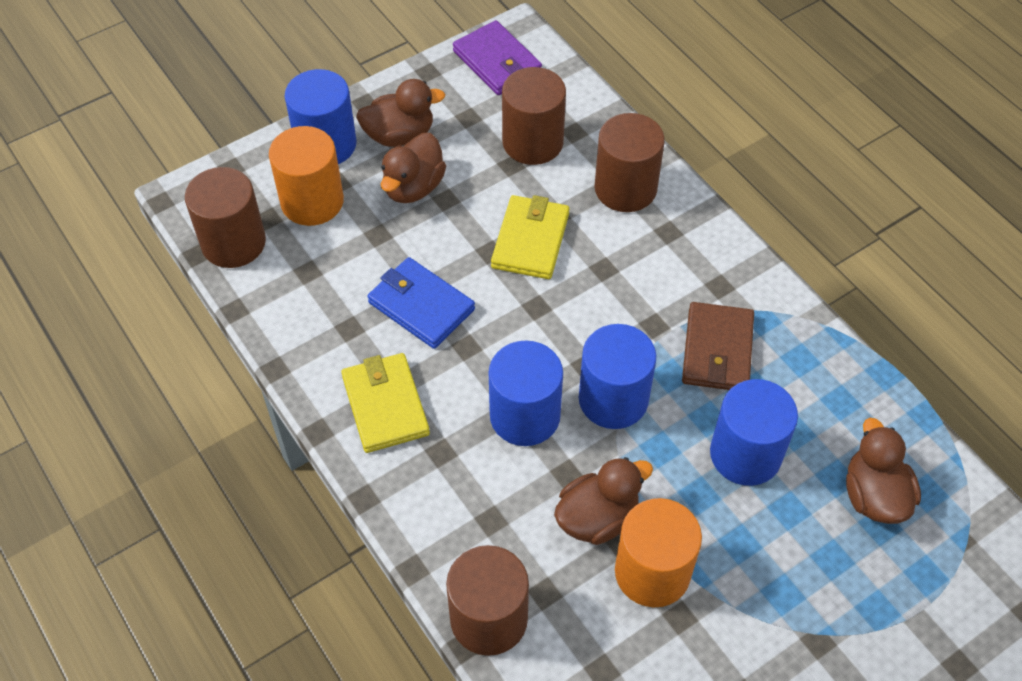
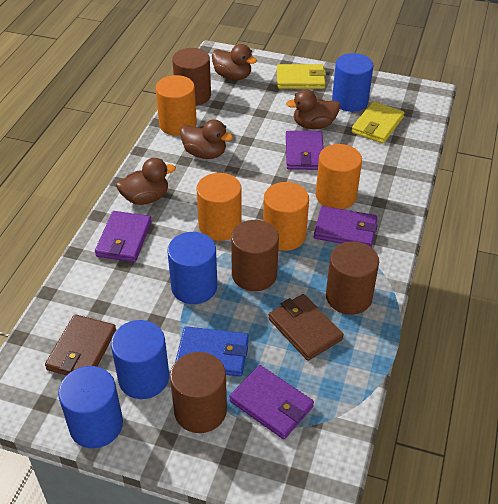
brown wallet: [682,302,754,390] = 1 -> [45,314,116,376] [269,294,344,361] = 2
orange cylinder: [269,126,344,226] [615,498,702,607] = 2 -> [156,75,197,136] [197,173,242,241] [263,182,309,251] [316,144,362,209] = 4
purple wallet: [453,20,542,95] = 1 -> [95,211,152,262] [229,365,314,439] [286,131,324,170] [314,206,378,248] = 4

